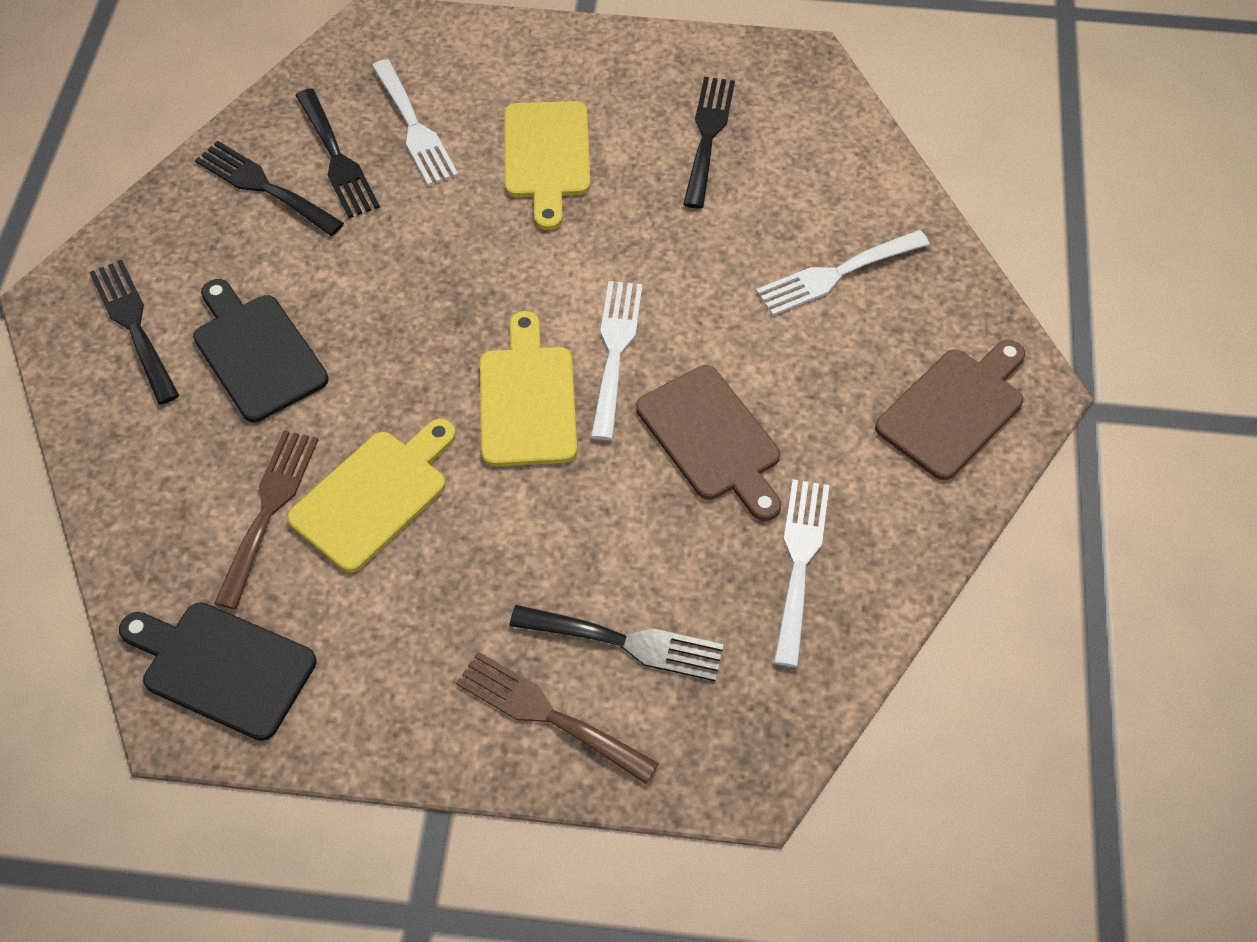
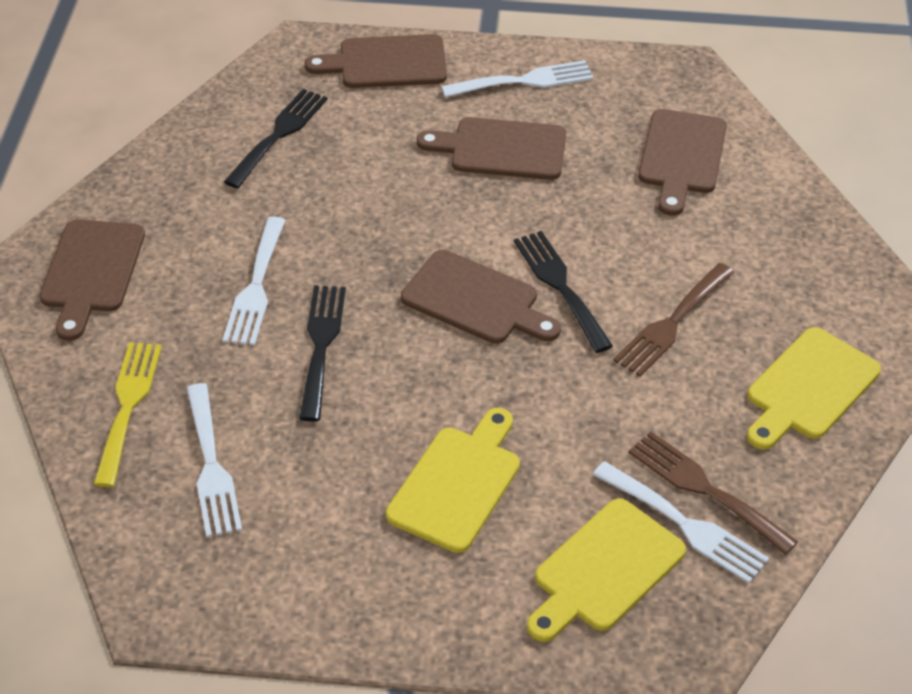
black cutting board: [119,602,317,741] [193,279,329,422] = 2 -> none = 0
black fork: [89,260,180,405] [195,141,344,236] [295,88,380,218] [509,605,724,681] [683,77,735,209] = 5 -> [224,89,327,188] [299,286,346,421] [514,231,613,353] = 3
brown cutting board: [636,365,781,521] [875,340,1025,480] = 2 -> [39,219,145,341] [305,34,447,88] [401,250,561,344] [417,117,566,180] [638,109,727,216] = 5
yellow fork: none = 0 -> [93,342,162,487] = 1

